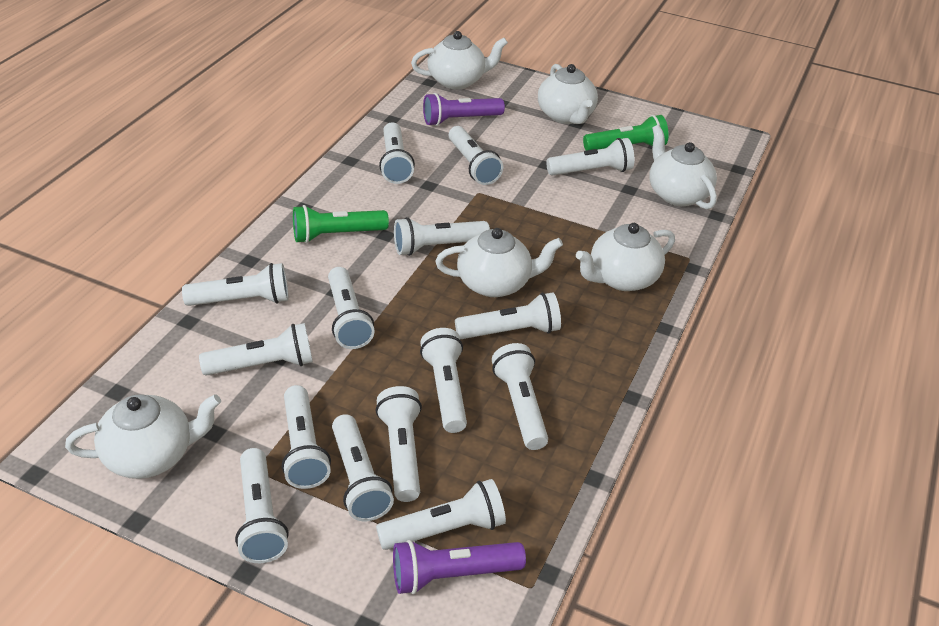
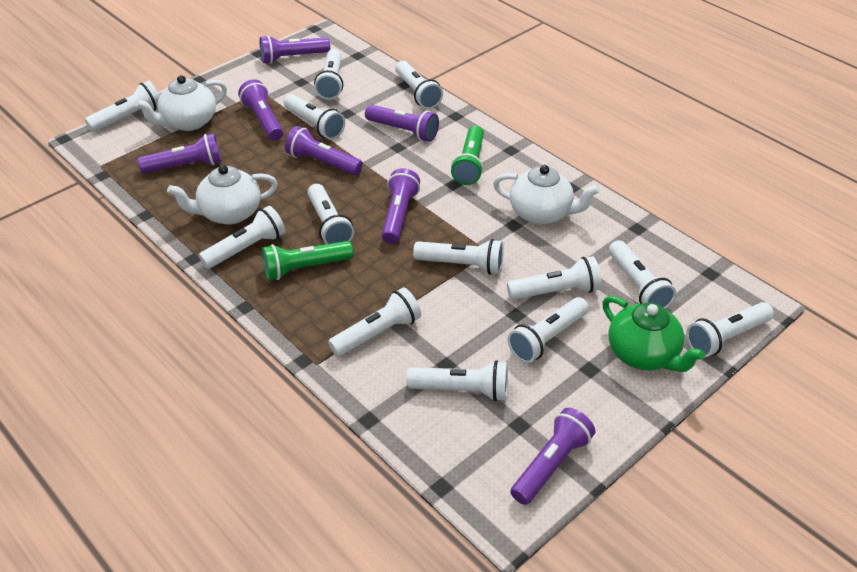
green teapot: none = 0 -> [602,296,705,372] = 1
purple flashlight: [393,540,526,595] [423,93,505,126] = 2 -> [138,133,221,174] [238,79,283,141] [259,35,330,64] [285,126,363,175] [365,105,439,142] [381,168,420,244] [510,408,595,505] = 7
white flashlight: [182,263,288,306] [199,323,313,376] [235,448,289,563] [282,385,331,489] [328,267,375,349] [332,414,394,521] [375,386,422,502] [376,479,506,550] [379,122,415,184] [394,217,490,256] [420,328,467,433] [449,126,503,185] [455,292,561,339] [492,343,548,450] [546,138,634,176] = 15 -> [85,81,160,132] [199,206,285,269] [284,94,345,140] [308,184,354,244] [314,49,343,100] [328,287,421,357] [395,61,443,109] [407,360,508,401] [413,239,504,275] [507,256,601,300] [508,297,589,363] [609,240,676,309] [686,302,774,357] = 13
white teapot: [65,394,221,479] [411,31,508,89] [435,228,563,297] [538,64,598,124] [576,223,675,291] [649,125,717,209] = 6 -> [135,75,227,131] [167,165,278,225] [493,165,600,224] = 3

